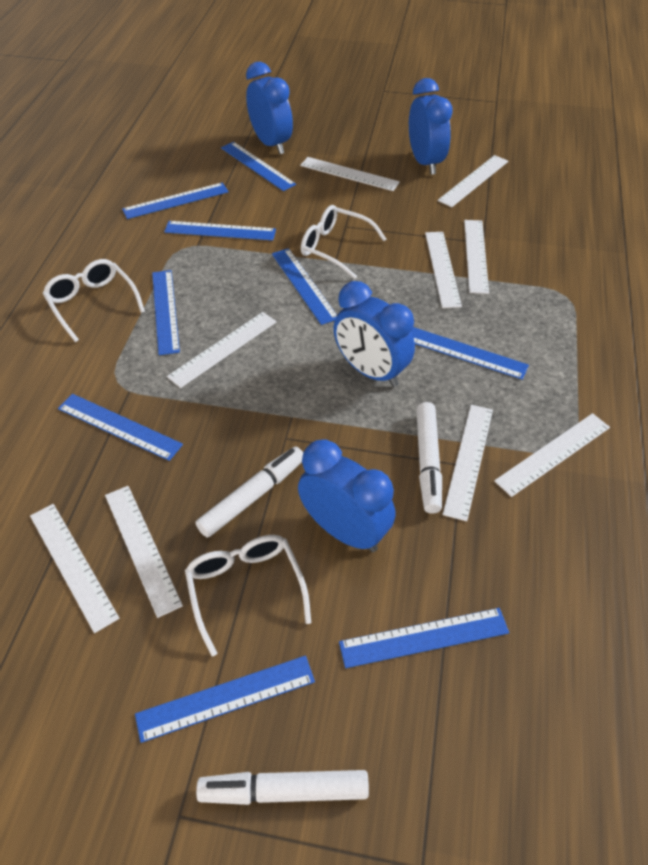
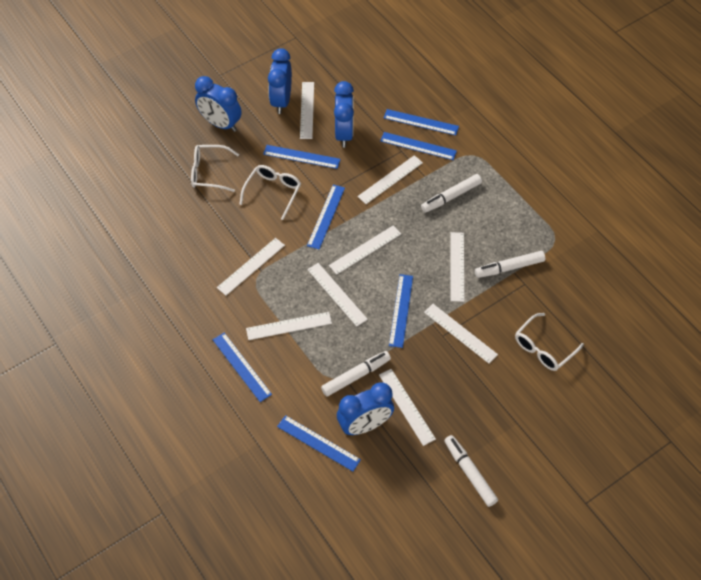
blue ruler: [58,394,183,461] [122,182,229,219] [135,656,315,743] [152,270,180,355] [164,221,276,241] [221,142,296,191] [272,248,337,325] [339,608,509,668] [411,327,529,380] = 9 -> [213,332,272,402] [263,145,340,169] [277,415,361,471] [307,184,345,249] [380,132,457,160] [384,109,459,135] [389,274,413,348] = 7
white marker: [195,446,303,538] [196,770,369,805] [416,402,442,514] = 3 -> [321,351,391,397] [421,174,482,213] [444,435,498,507] [475,251,545,278] = 4

